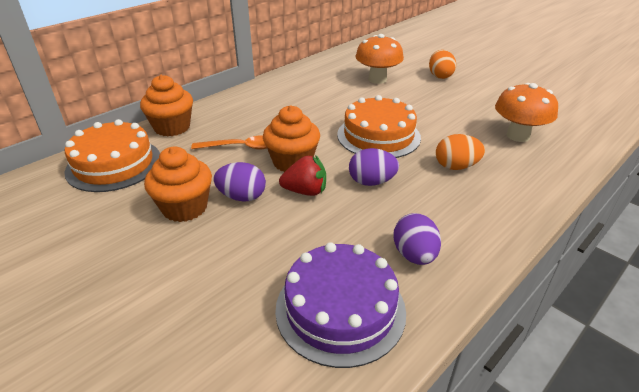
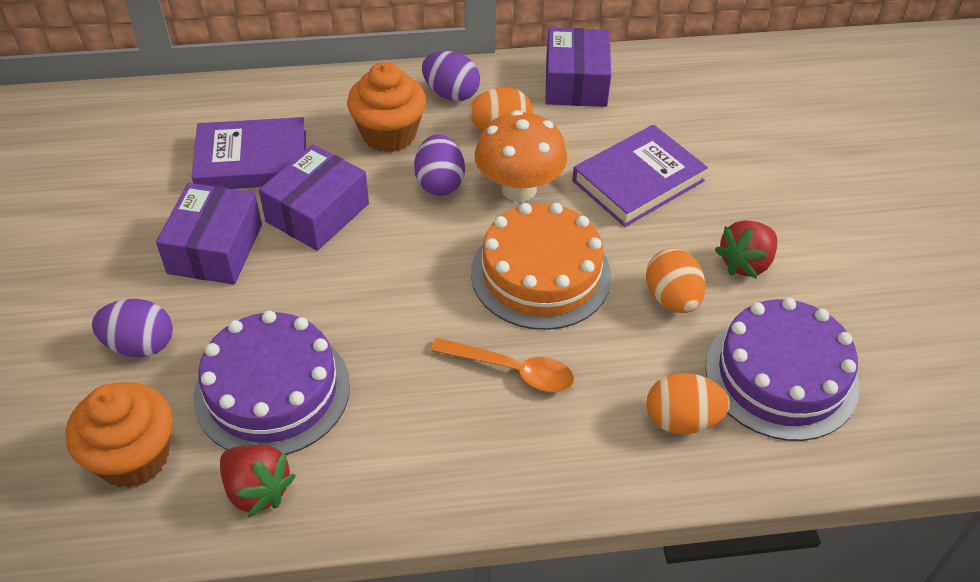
orange cake: [64,119,160,192] [337,95,421,158] = 2 -> [471,203,611,330] = 1
orange cupcake: [140,75,193,137] [144,147,212,222] [263,105,320,172] = 3 -> [65,382,173,488] [347,62,426,152] = 2
orange egg: [429,50,456,79] [436,134,485,170] = 2 -> [469,87,533,130] [646,248,706,313] [646,373,730,434] = 3
orange mushroom: [355,34,404,84] [495,83,558,142] = 2 -> [475,110,567,202] = 1
purple book: none = 0 -> [192,117,306,189] [572,125,708,227] = 2
purple box: none = 0 -> [156,183,262,285] [259,144,369,251] [546,28,611,107] = 3
purple cake: [275,242,406,368] = 1 -> [194,311,350,455] [705,298,859,441] = 2
red strawberry: [279,155,326,196] = 1 -> [220,445,296,518] [715,220,777,279] = 2

